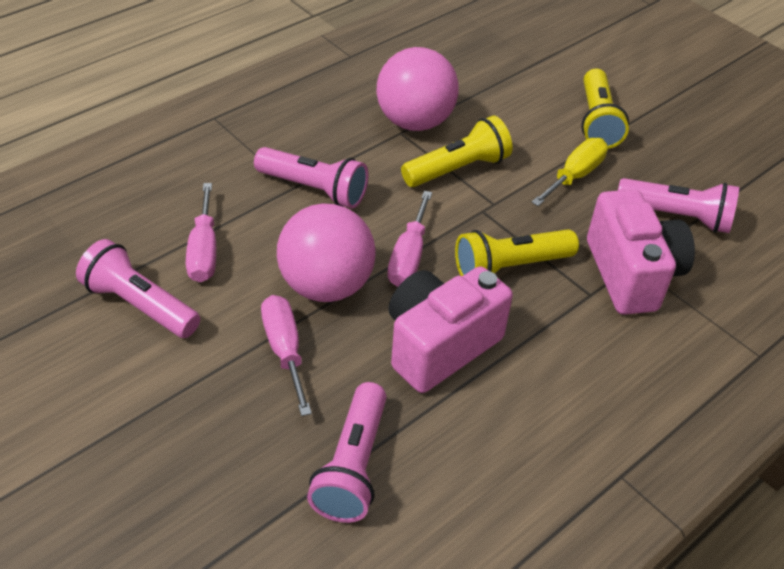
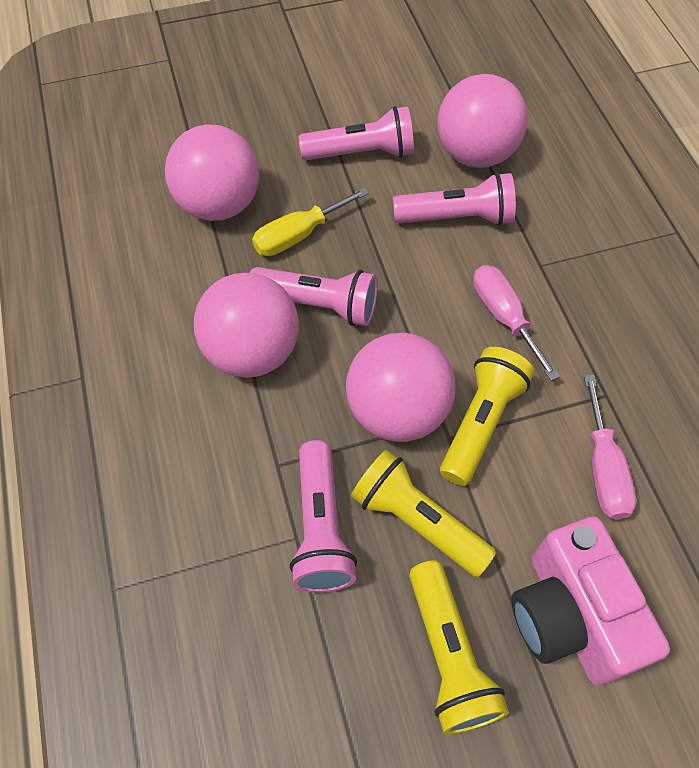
pink ball: [277,203,376,302] [377,47,459,131] = 2 -> [165,124,259,221] [194,273,299,378] [346,333,455,442] [438,74,528,168] = 4
pink camera: [388,266,513,393] [587,189,695,315] = 2 -> [512,517,670,686] = 1
pink screwdriver: [186,183,216,282] [261,295,312,416] [387,191,432,287] = 3 -> [473,265,560,381] [584,375,636,520] = 2

